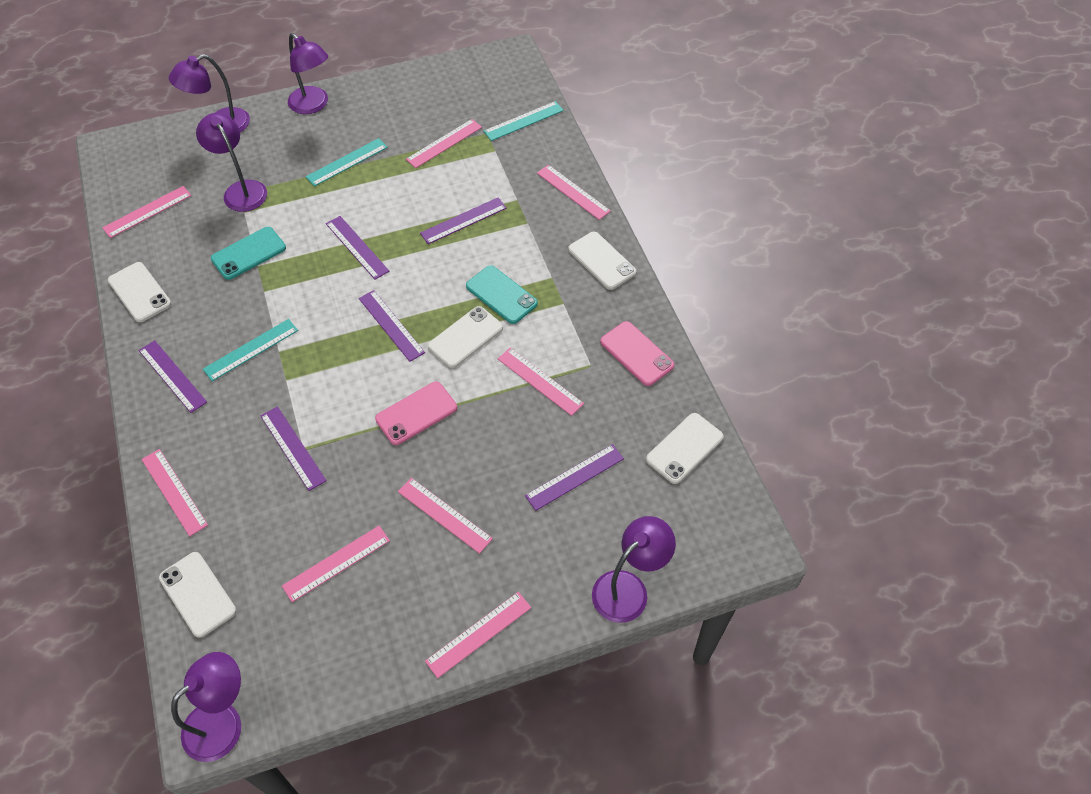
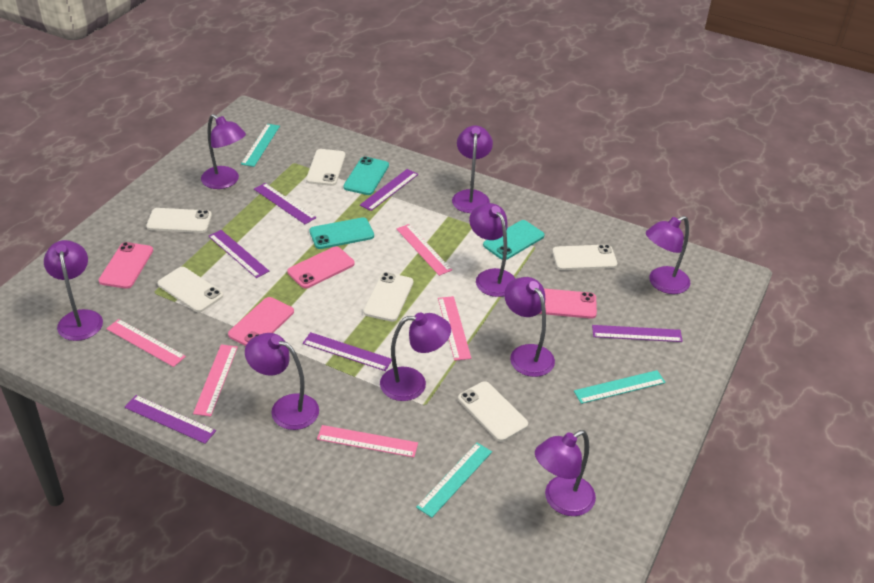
pink phone: [375,382,457,445] [600,321,675,386] = 2 -> [99,242,153,289] [228,297,294,346] [287,246,355,289] [539,288,597,319] = 4
pink ruler: [102,186,191,238] [141,449,208,536] [282,526,390,602] [398,478,493,554] [406,119,482,168] [425,592,531,678] [498,348,584,416] [537,165,611,220] = 8 -> [106,319,186,367] [193,344,238,416] [317,425,418,457] [397,224,452,276] [438,296,471,361] = 5
purple lamp: [169,54,250,132] [171,652,241,762] [196,113,267,212] [288,33,328,114] [592,516,676,623] = 5 -> [44,240,103,341] [201,114,246,189] [245,333,319,430] [380,312,451,401] [452,126,493,213] [469,203,516,297] [504,277,555,377] [535,430,596,516] [646,216,690,294] = 9
turquoise phone: [211,227,286,280] [466,265,538,324] = 2 -> [309,217,374,249] [343,157,389,195] [483,220,544,260] = 3
white phone: [108,262,171,322] [159,552,237,638] [428,306,503,368] [568,232,636,290] [646,413,724,484] = 5 -> [146,208,212,233] [158,267,223,312] [306,149,345,186] [363,272,413,322] [458,381,528,442] [552,244,617,270] = 6

